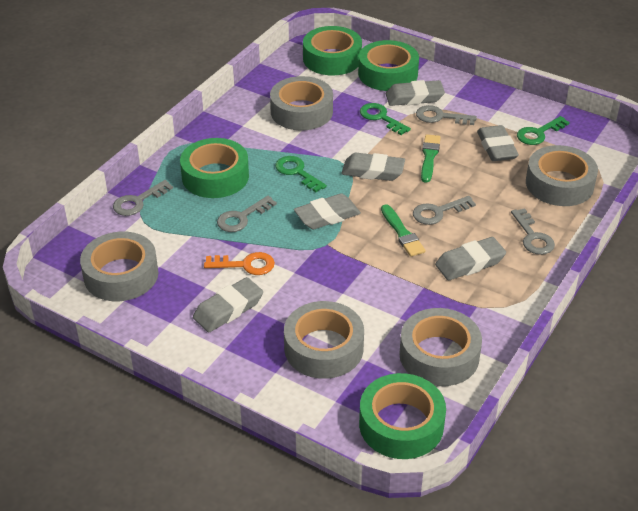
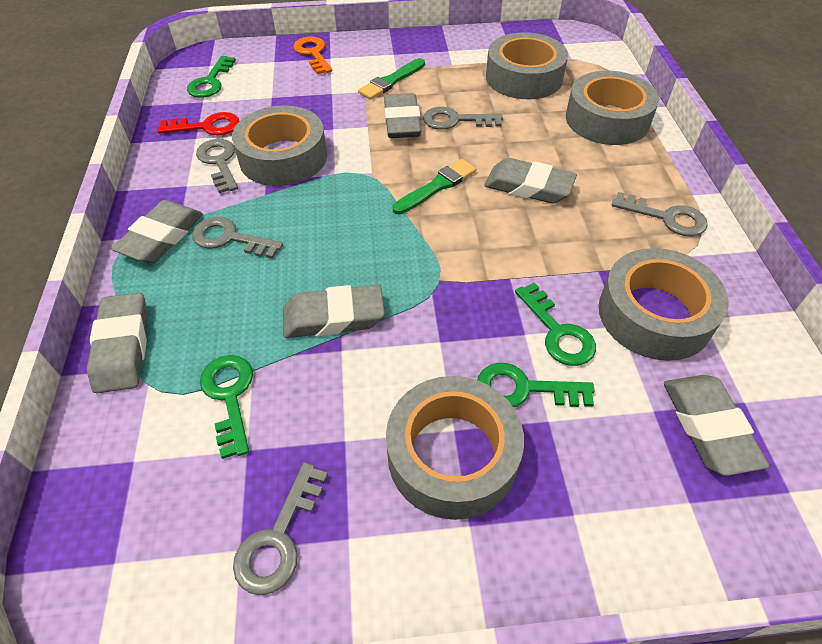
green key: [275,156,327,192] [360,103,411,135] [517,116,570,145] = 3 -> [187,56,236,98] [200,355,253,459] [477,363,595,407] [515,283,596,366] = 4
green tape: [180,138,249,198] [303,26,362,76] [358,40,419,91] [359,373,446,459] = 4 -> none = 0
red key: none = 0 -> [158,112,239,135] = 1

